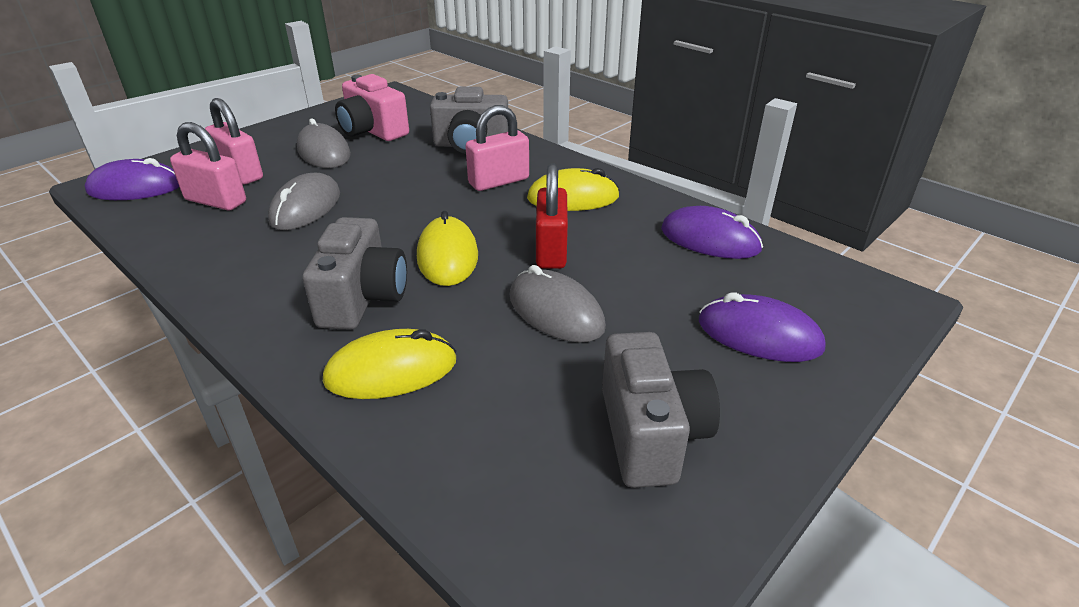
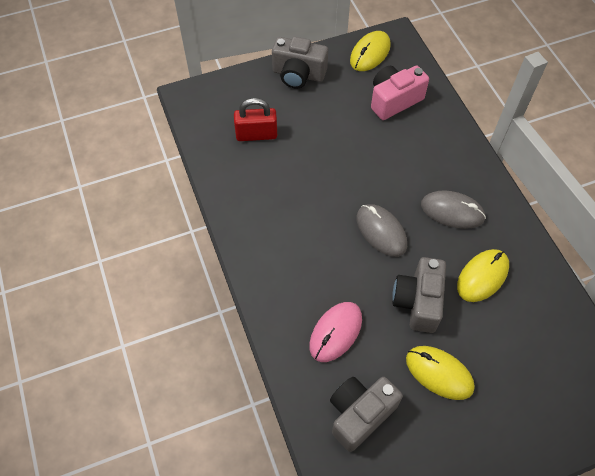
grey mouse: [268,173,340,230] [297,118,351,168] [510,265,606,343] = 3 -> [357,204,407,257] [421,190,486,229] = 2
pink mouse: none = 0 -> [309,302,362,362] = 1
pink padlock: [170,122,246,211] [205,98,263,184] [465,105,529,191] = 3 -> none = 0
purple mouse: [85,158,179,200] [661,206,763,259] [699,292,825,362] = 3 -> none = 0

